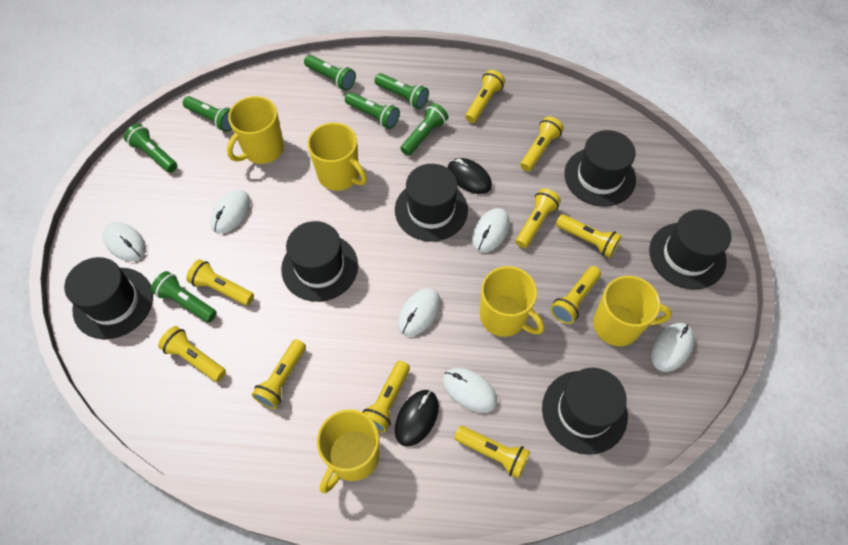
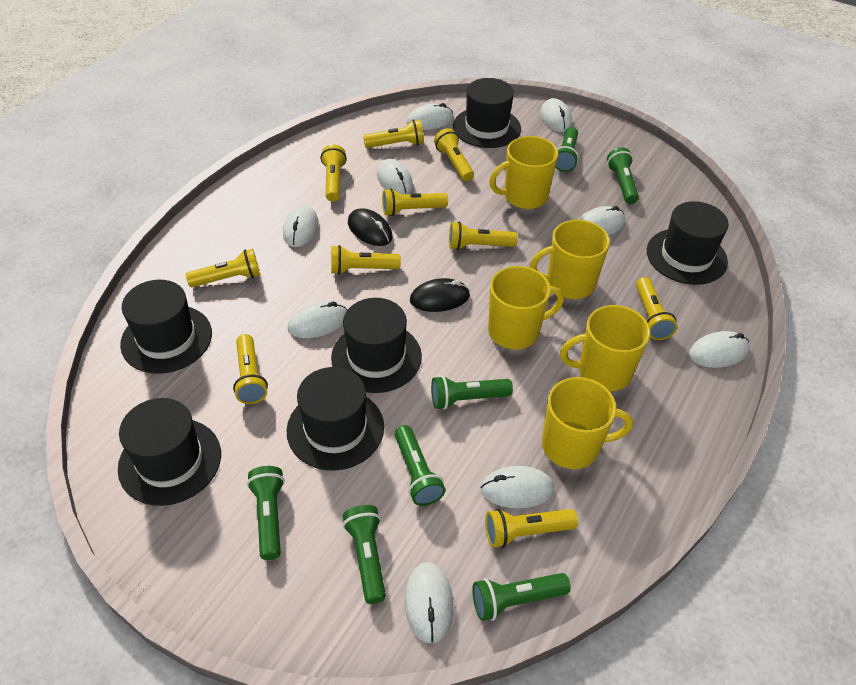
white mouse: [102,222,146,262] [210,190,251,234] [398,288,441,336] [443,368,497,413] [472,208,510,252] [651,323,694,372] = 6 -> [283,205,319,247] [287,301,347,338] [377,159,413,195] [405,562,454,643] [406,103,454,130] [480,466,554,508] [540,98,572,132] [578,206,625,236] [689,331,750,368] = 9

